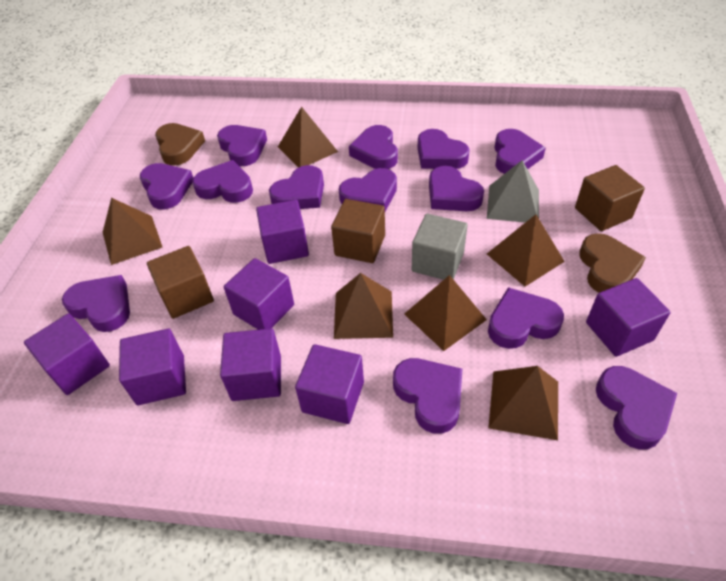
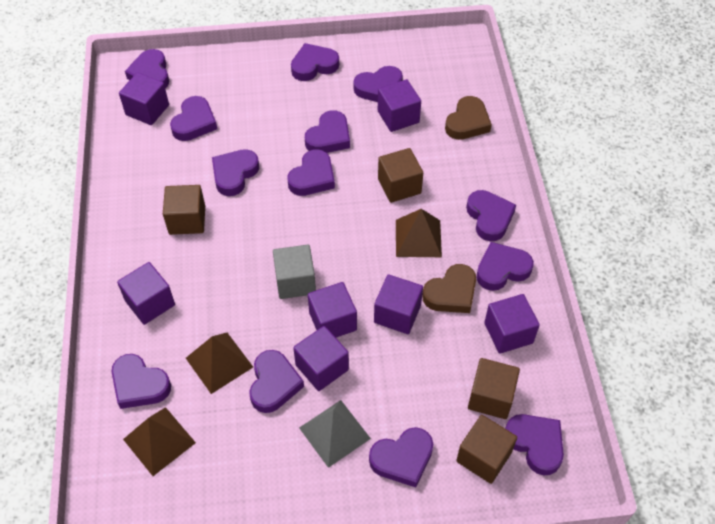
brown cube: [147,246,214,319] [331,199,385,263] [575,165,645,231] = 3 -> [163,185,205,235] [378,148,423,203] [456,415,517,484] [468,358,520,419] = 4
brown pyramid: [103,198,163,265] [278,107,338,168] [334,273,393,339] [404,275,487,351] [487,214,565,287] [488,366,558,440] = 6 -> [123,407,196,476] [186,333,253,394] [396,209,442,257] = 3

